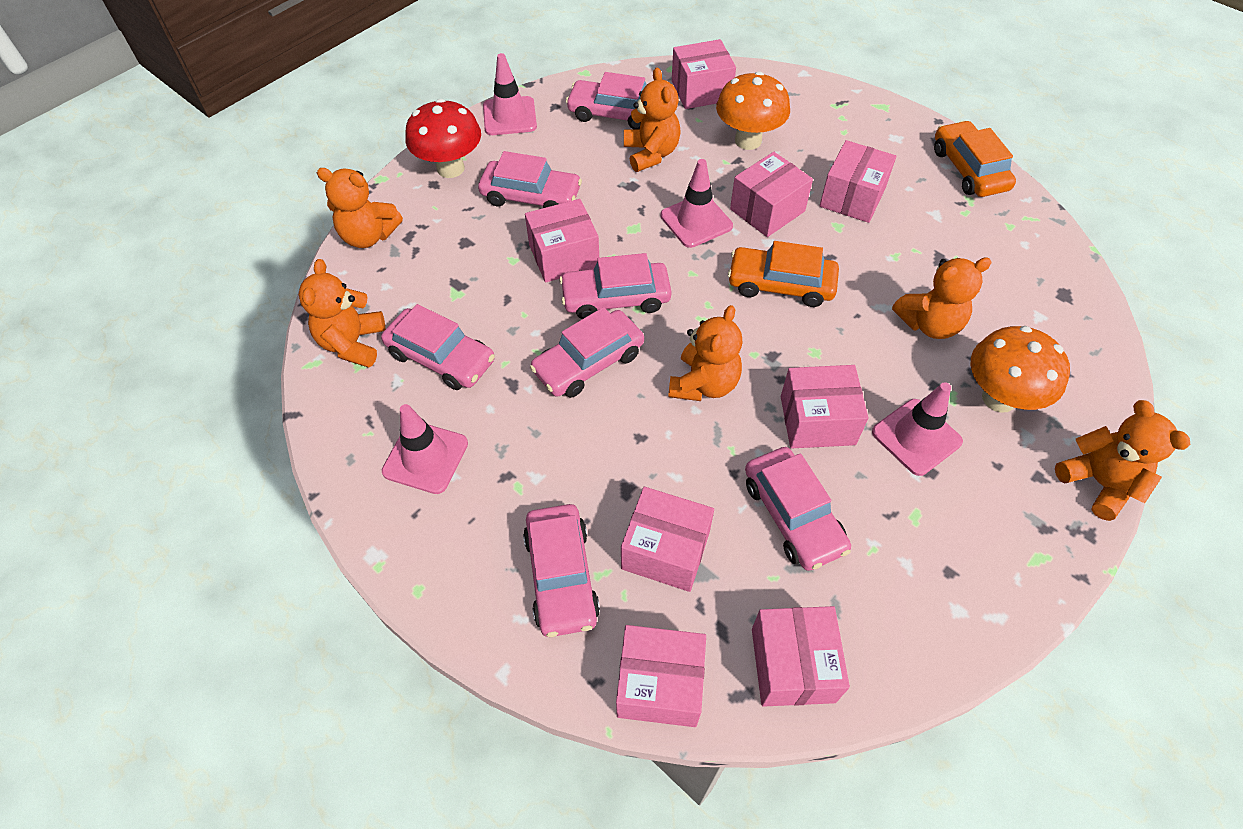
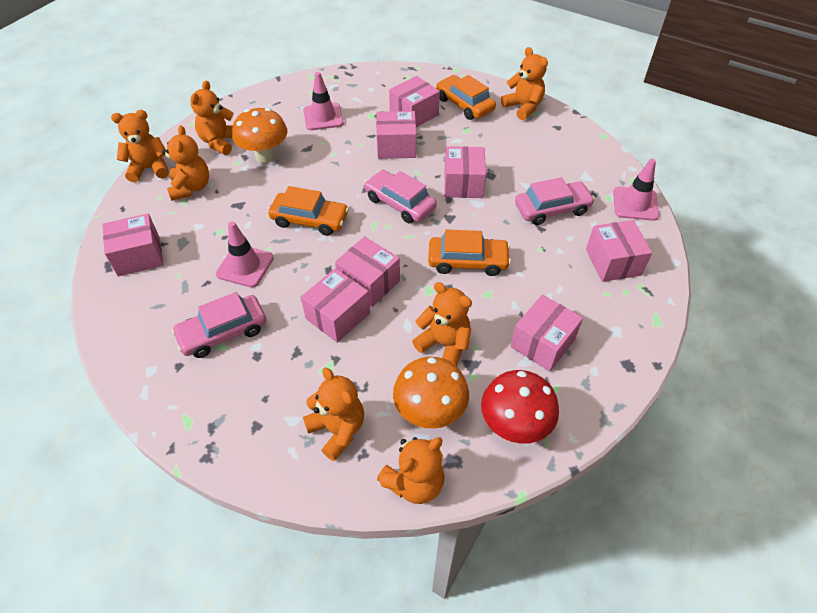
orange car: [728,241,839,307] [934,120,1016,197] = 2 -> [268,186,349,236] [428,230,511,276] [436,75,496,120] = 3
orange teddy bear: [299,259,385,368] [317,168,403,248] [624,68,681,172] [668,305,743,401] [892,257,992,339] [1055,400,1190,521] = 6 -> [111,110,169,182] [162,125,209,201] [190,81,234,155] [303,368,364,461] [377,437,445,504] [412,282,472,366] [501,47,548,120] = 7
pink car: [381,304,495,390] [478,151,582,208] [523,504,600,637] [530,307,644,398] [559,253,672,319] [566,72,647,129] [745,447,851,571] = 7 -> [172,292,267,358] [364,170,437,223] [515,177,595,225] = 3
pink traffic cone: [382,404,468,494] [483,53,537,135] [661,159,733,248] [872,382,963,476] = 4 -> [216,221,274,287] [303,72,344,130] [613,159,659,221] = 3

